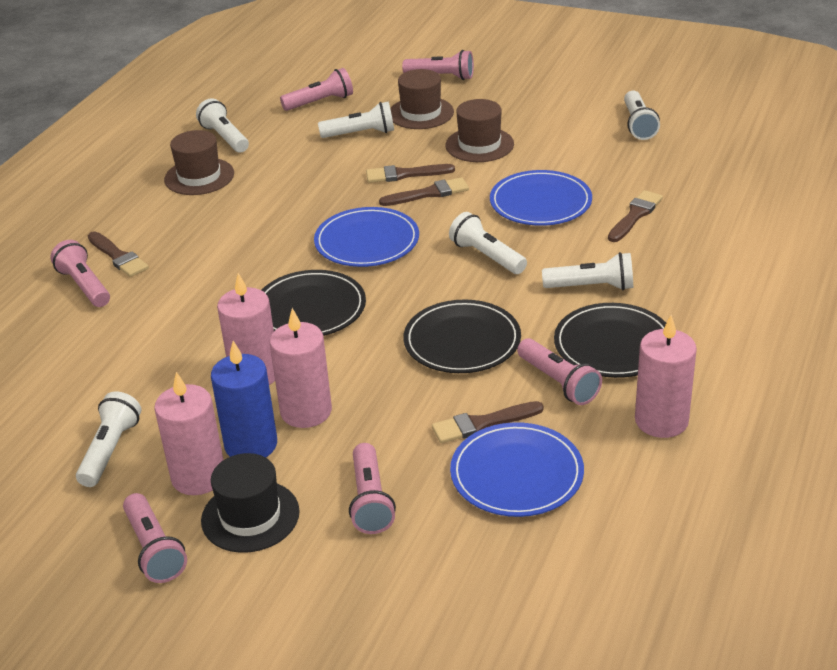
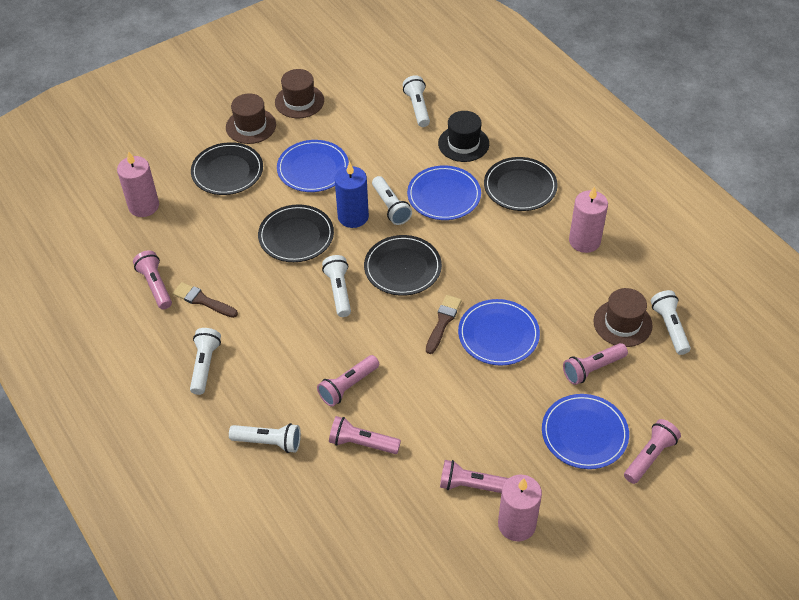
black plate: [261,270,366,336] [403,300,521,373] [554,303,666,378] = 3 -> [191,142,263,195] [258,204,334,262] [364,235,442,296] [484,157,558,211] = 4
blue plate: [314,207,419,267] [450,422,584,517] [490,170,592,226] = 3 -> [277,140,349,192] [407,165,481,220] [458,299,540,366] [542,394,629,469] = 4
brown brush: [88,231,149,277] [366,164,455,183] [379,177,469,206] [432,401,544,443] [608,190,663,242] = 5 -> [173,282,238,318] [426,295,462,354] = 2
pink candle: [154,372,224,495] [217,273,275,385] [270,308,332,428] [635,315,697,438] = 4 -> [117,151,159,217] [498,475,542,541] [569,186,608,253] = 3

